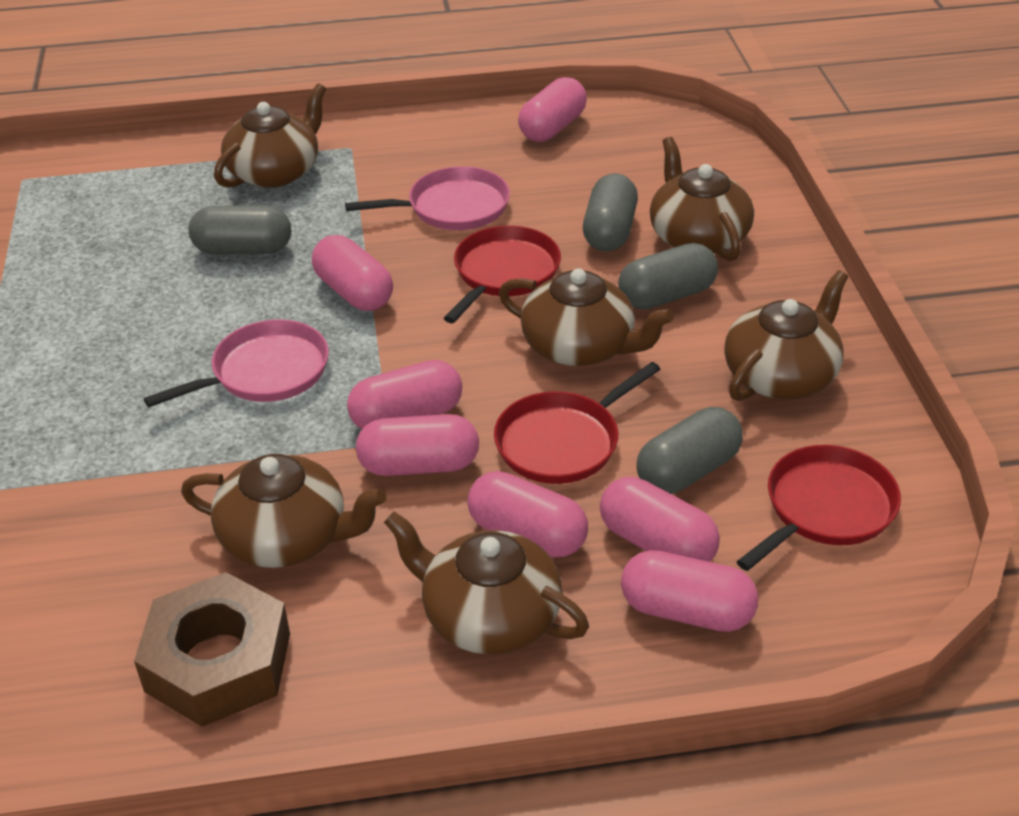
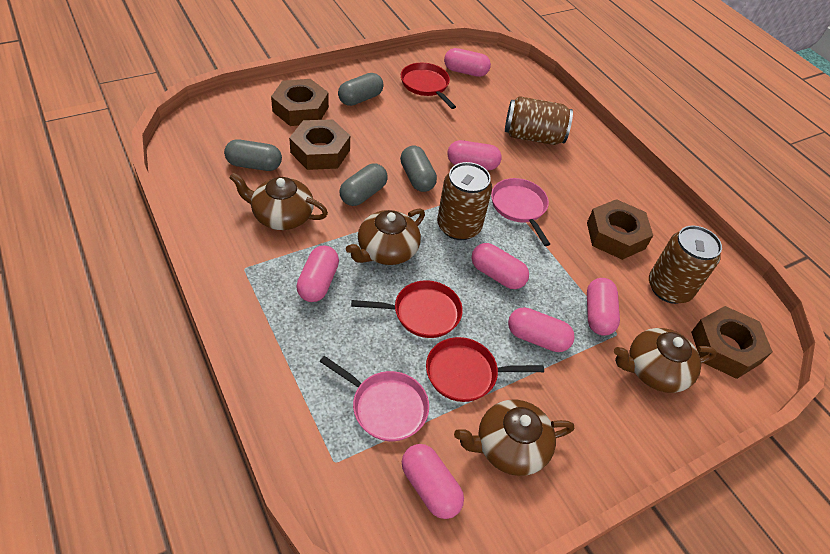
brown can: none = 0 -> [437,162,492,240] [505,96,573,145] [649,225,722,304] = 3
brown nut: [134,572,290,727] = 1 -> [271,79,329,126] [289,119,350,170] [587,199,653,260] [691,306,773,379] = 4
brown teapot: [181,454,387,568] [214,83,326,188] [384,511,589,655] [499,268,674,366] [650,137,754,261] [724,270,848,401] = 6 -> [229,173,328,230] [346,208,425,265] [454,400,574,476] [614,328,717,393] = 4

